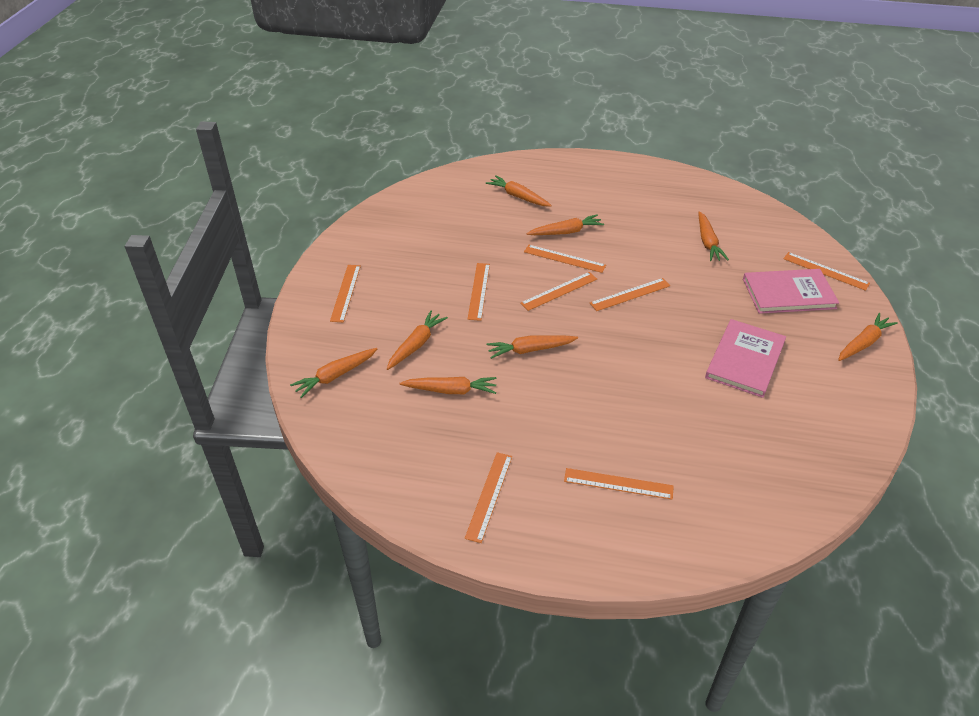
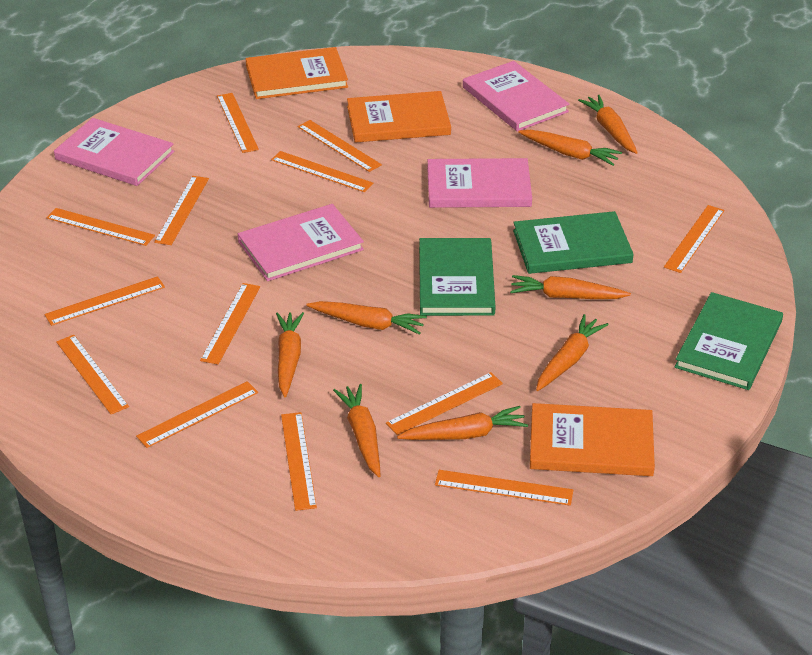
green book: none = 0 -> [419,238,495,316] [513,211,634,274] [675,292,783,390] = 3
orange book: none = 0 -> [246,47,348,99] [347,91,451,143] [530,403,655,476] = 3
orange ruler: [330,265,361,322] [465,452,512,543] [468,263,490,321] [520,272,597,311] [524,245,606,273] [564,468,674,500] [590,278,670,311] [783,252,870,291] = 8 -> [45,276,165,326] [46,208,155,246] [56,335,129,414] [136,381,258,448] [154,176,209,245] [200,283,260,364] [217,93,259,153] [271,151,373,192] [281,412,317,511] [298,120,382,172] [386,372,503,435] [435,470,573,506] [664,205,724,273] = 13
pink book: [705,319,786,398] [743,269,839,314] = 2 -> [54,118,174,186] [238,204,364,281] [427,158,532,208] [463,61,569,132] = 4

